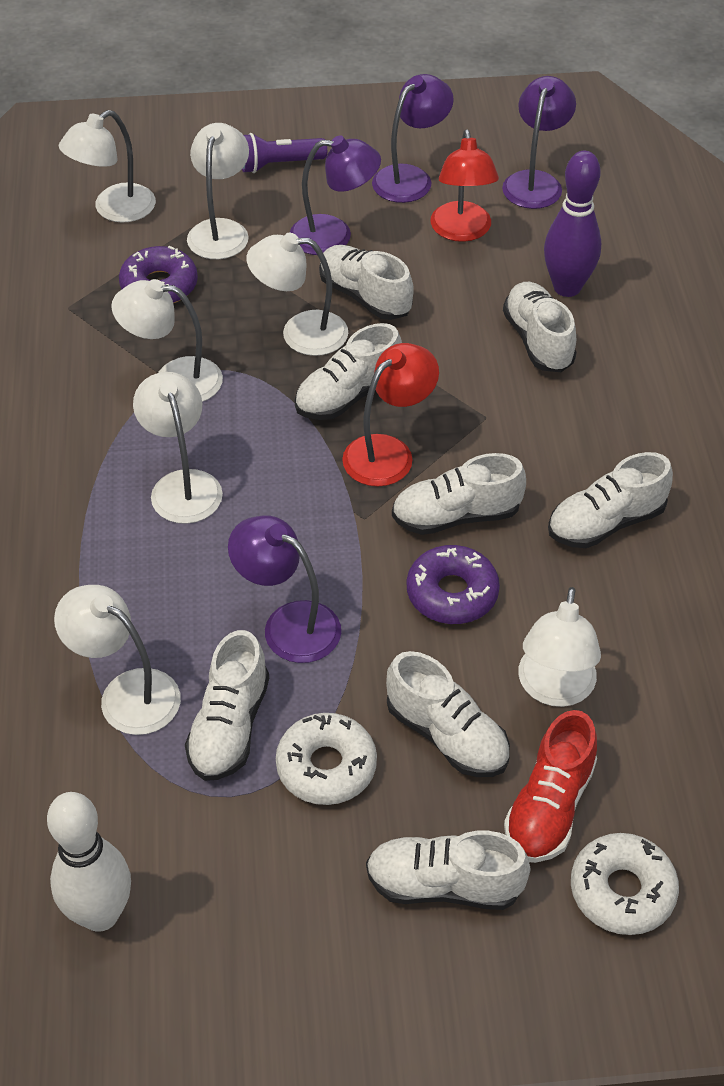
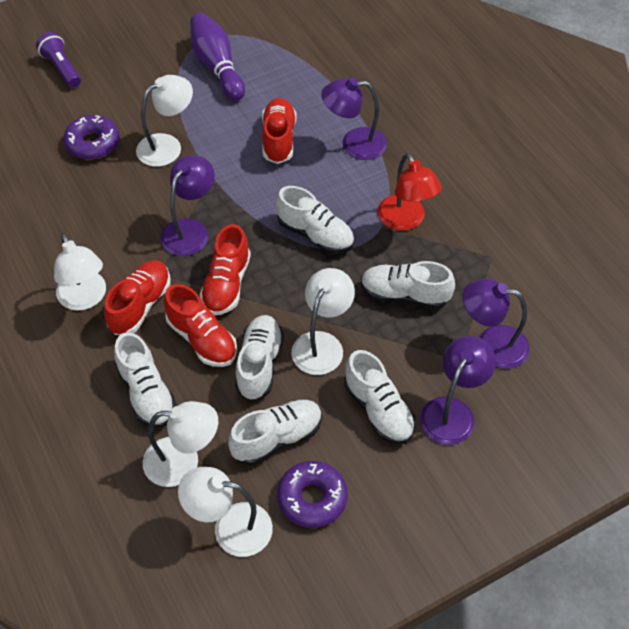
red lamp: [342,343,439,487] [430,129,499,242] = 2 -> [378,153,442,231] = 1
red shoe: [504,710,597,863] = 1 -> [104,260,171,335] [164,284,237,367] [200,224,251,315] [262,98,296,164] = 4
white bowling pin: [47,792,131,932] = 1 -> none = 0
white donut: [276,713,377,805] [571,833,679,935] = 2 -> none = 0
white lamp: [54,585,181,735] [59,110,156,223] [111,279,223,402] [133,372,223,524] [187,123,249,259] [246,233,348,356] [518,587,601,707] = 7 -> [54,233,106,311] [136,75,193,167] [143,401,218,487] [178,467,273,557] [291,268,355,375] = 5
white shoe: [185,630,269,781] [295,323,402,420] [319,245,414,320] [366,831,531,910] [386,651,510,777] [392,453,526,535] [503,282,577,372] [548,452,673,548] = 8 -> [114,332,176,428] [228,400,322,465] [235,315,284,401] [276,186,354,254] [344,350,415,444] [361,261,455,309] = 6

